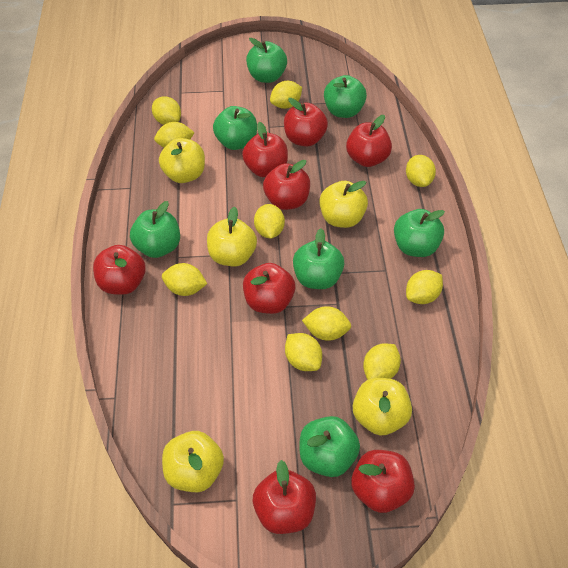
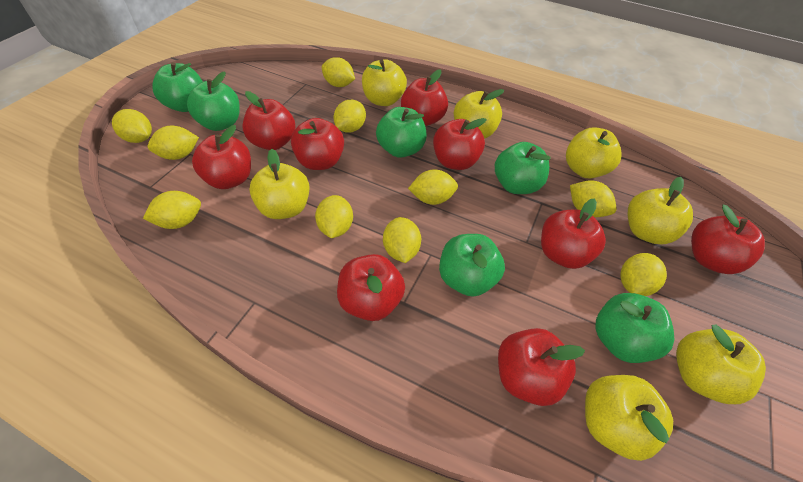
green apple: [130,201,180,258] [213,106,257,150] [246,38,287,83] [293,228,344,289] [299,416,360,477] [324,75,367,118] [394,209,445,257] = 7 -> [152,62,203,112] [187,72,240,131] [376,107,426,158] [439,234,505,297] [495,142,551,194] [595,293,674,363] = 6
red apple: [93,245,146,295] [242,122,288,177] [243,263,295,314] [253,460,316,534] [263,160,310,210] [284,98,328,146] [346,115,392,167] [351,450,415,513] = 8 -> [192,125,251,189] [243,91,296,150] [291,118,344,170] [337,254,405,321] [401,69,448,126] [433,118,487,170] [498,328,585,406] [541,199,606,269] [691,205,765,274] = 9
yellow apple: [159,138,205,183] [162,431,224,492] [207,207,257,266] [319,181,368,228] [353,378,412,436] = 5 -> [249,149,309,219] [362,59,407,106] [454,89,504,139] [566,127,622,178] [585,375,673,461] [628,177,693,244] [676,324,766,404] = 7

